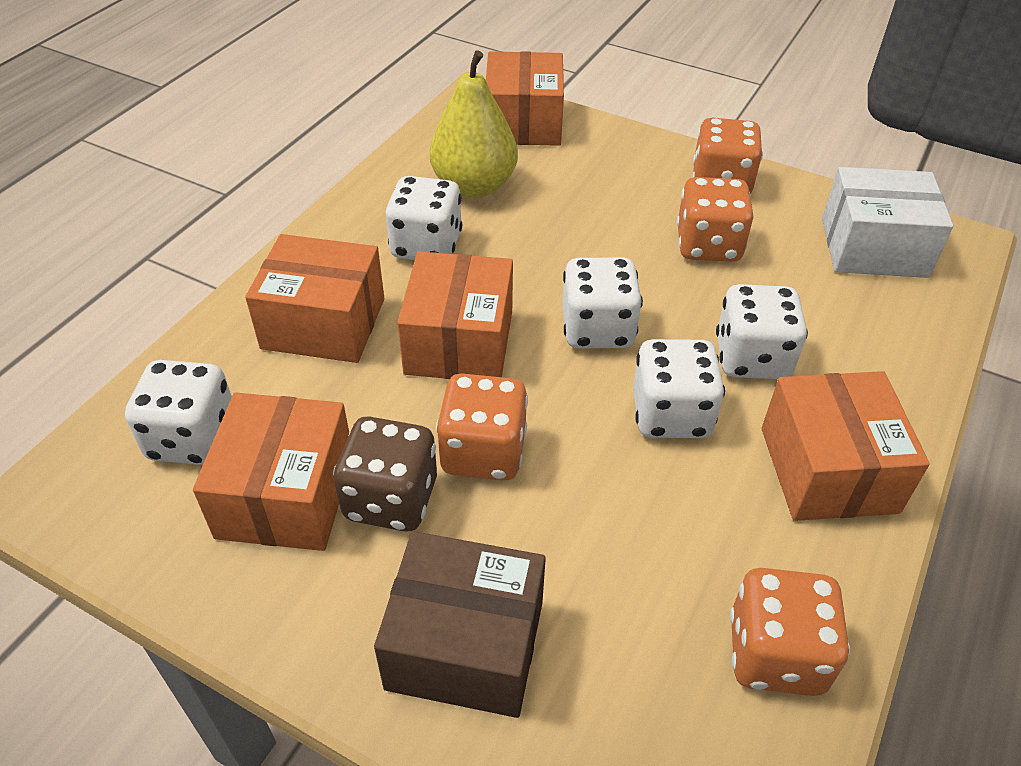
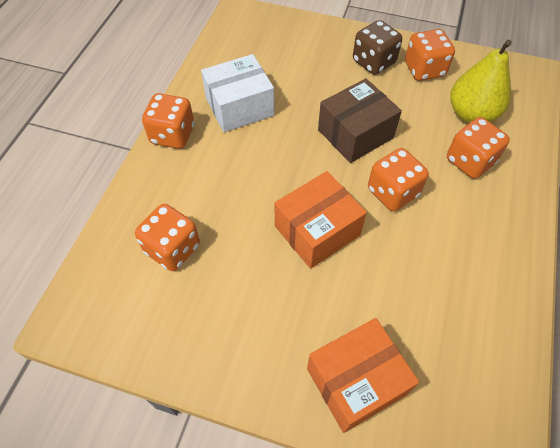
orange box: [193,393,349,551] [245,234,384,363] [397,251,513,379] [486,51,564,146] [762,371,930,521] = 5 -> [274,171,367,269] [307,318,419,433] = 2
orange dice: [436,374,528,481] [677,177,753,262] [692,118,763,194] [730,568,850,696] = 4 -> [135,204,200,271] [142,93,194,149] [368,148,429,211] [405,29,455,81] [447,117,510,179] = 5
white dice: [125,360,232,465] [386,176,462,260] [562,257,643,349] [633,339,725,438] [716,284,808,379] = 5 -> none = 0

